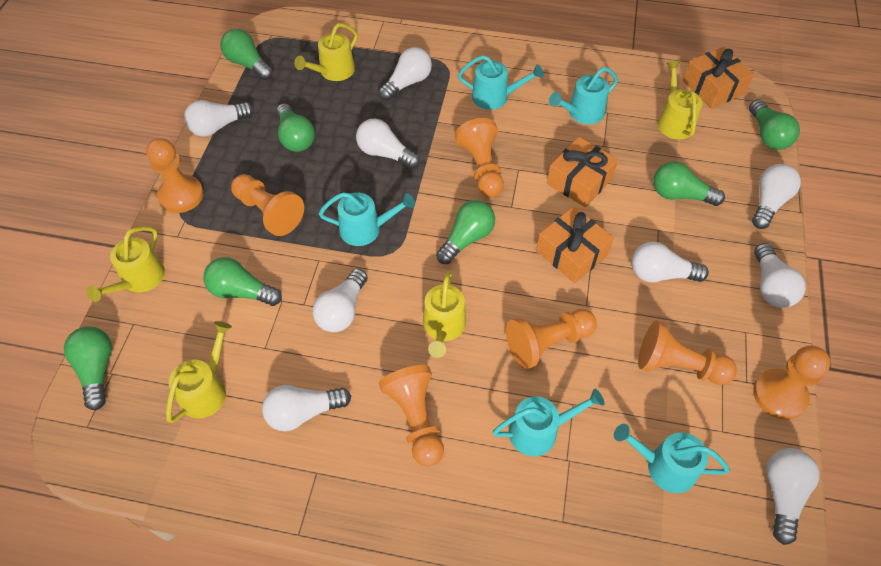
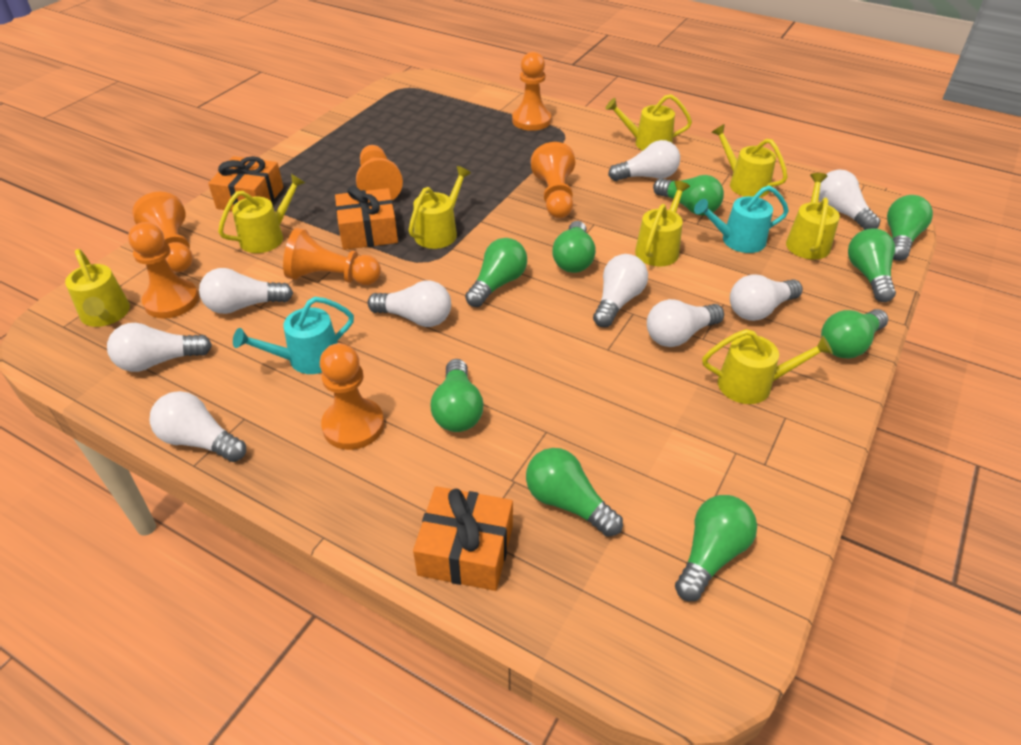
green light bulb: [64,326,112,410] [203,257,282,306] [220,29,273,80] [276,103,315,152] [436,200,495,264] [653,161,725,206] [749,100,800,150] = 7 -> [431,359,483,432] [465,238,527,307] [526,448,623,537] [552,221,596,273] [653,175,724,216] [675,495,757,601] [821,309,888,359] [848,228,896,302] [887,195,933,261] = 9
turquoise watering can: [319,192,415,246] [458,55,544,110] [493,388,605,456] [549,67,618,124] [614,424,730,493] = 5 -> [233,297,354,374] [694,186,789,253] = 2
yellow watering can: [86,226,165,302] [166,321,232,423] [294,23,358,81] [423,271,466,358] [658,61,703,139] = 5 -> [65,249,130,327] [218,174,305,253] [409,166,471,249] [605,94,692,150] [635,181,690,267] [702,329,833,404] [711,124,788,197] [786,173,840,260] = 8

